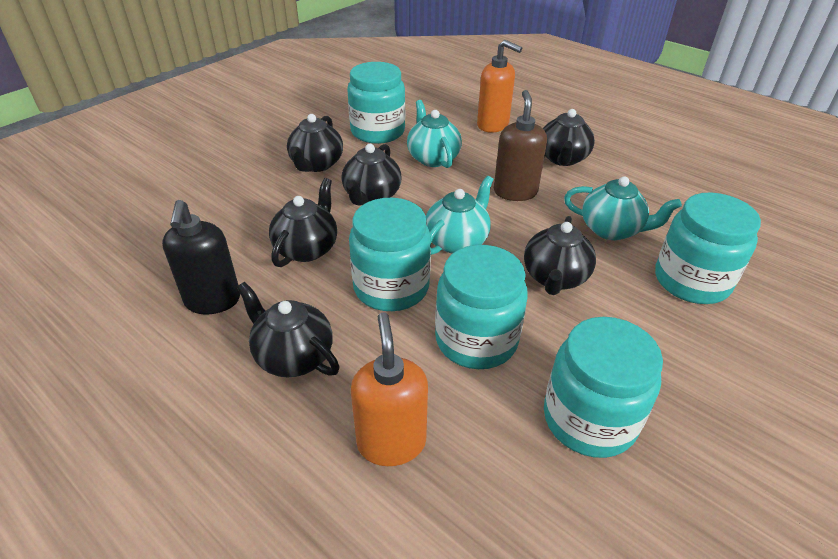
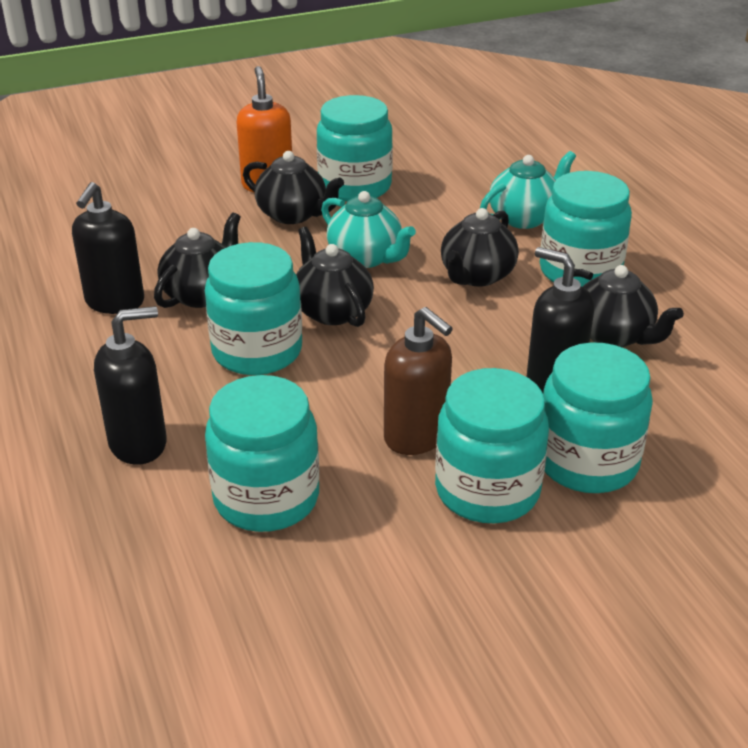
black soap dispenser: [162,200,240,314] = 1 -> [72,182,144,314] [94,306,167,465] [526,247,594,393] = 3
black teapot: [237,282,340,377] [269,178,337,267] [287,114,343,172] [342,144,401,205] [524,216,596,295] [543,109,595,166] = 6 -> [154,213,241,308] [243,151,344,224] [296,227,374,327] [441,208,519,287] [573,265,684,347] = 5
orange soap dispenser: [351,313,428,466] [477,40,522,133] = 2 -> [237,66,292,192] = 1
turquoise jar: [347,62,405,144] [349,198,431,311] [435,245,528,369] [544,317,663,458] [655,193,761,304] = 5 -> [205,242,302,375] [205,375,319,532] [317,95,393,202] [435,368,549,523] [540,171,632,287] [543,342,653,493] = 6
turquoise teapot: [407,100,462,168] [426,176,494,255] [564,176,682,240] = 3 -> [321,191,416,268] [480,151,576,229] = 2

